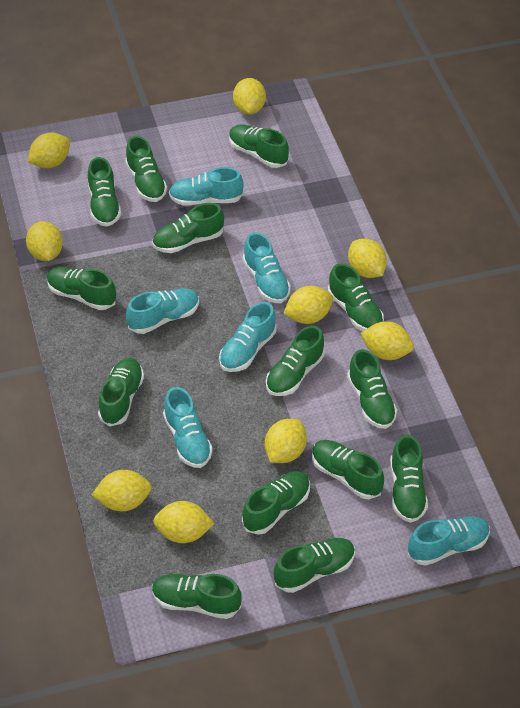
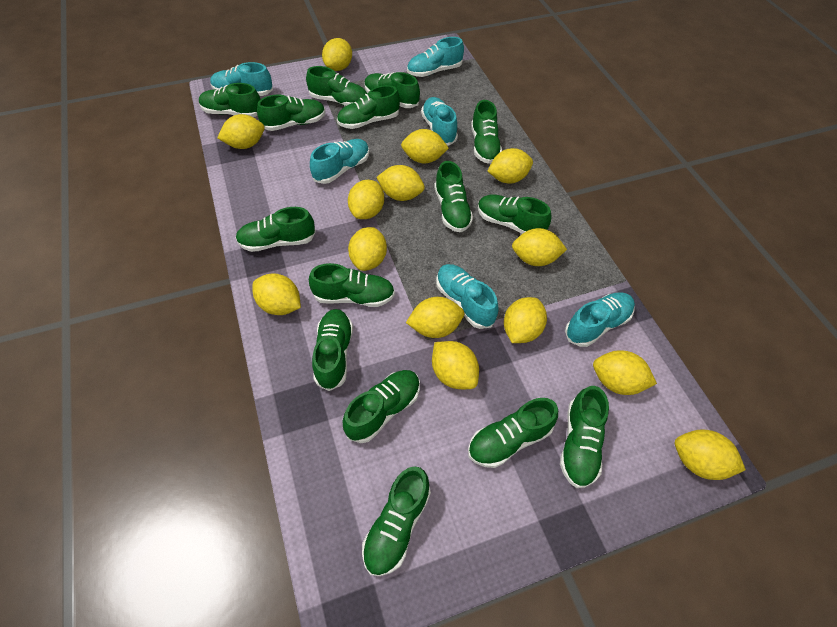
green shoe: [47,267,116,310] [88,157,121,227] [98,358,144,426] [125,136,167,202] [152,203,224,253] [152,574,242,619] [229,124,289,168] [242,471,310,535] [266,326,325,396] [274,538,355,593] [312,440,384,499] [328,263,384,331] [347,349,397,429] [390,435,428,523] = 14 -> [199,83,261,117] [236,207,316,252] [257,95,326,131] [306,66,367,106] [309,263,395,307] [312,309,353,391] [337,85,400,129] [343,370,420,443] [362,466,431,576] [365,72,420,108] [434,161,473,233] [468,398,558,468] [471,100,502,164] [478,195,552,234] [560,386,609,488] = 15
yellow lemon: [26,221,63,261] [28,133,70,168] [92,470,152,511] [153,501,214,543] [233,78,266,114] [265,419,307,463] [283,286,333,324] [348,239,387,278] [361,321,414,360] = 9 -> [217,114,265,149] [252,273,301,315] [322,38,352,71] [348,180,384,219] [348,227,387,271] [376,165,425,201] [401,129,449,163] [406,297,464,338] [432,341,479,389] [488,148,533,183] [504,297,547,343] [512,228,567,266] [593,350,657,395] [675,430,746,480] = 14

